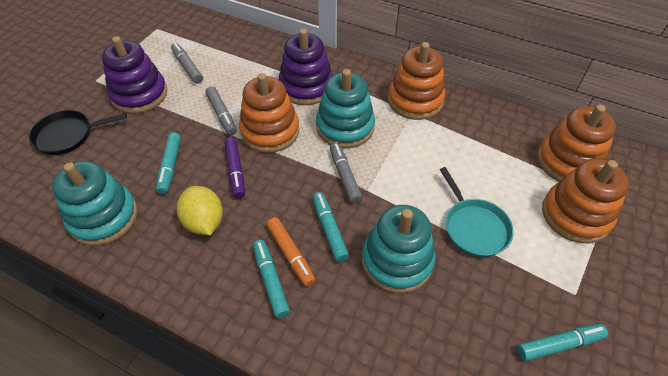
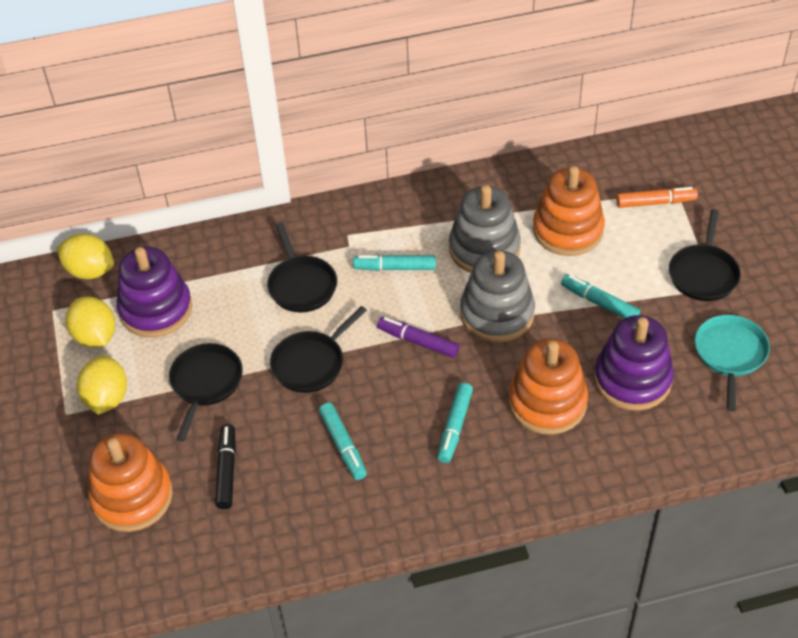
black marker: none = 0 -> [215,424,236,509] = 1
black pan: [29,110,127,155] = 1 -> [169,343,243,442] [267,223,337,313] [270,306,367,393] [669,209,741,301] = 4
grey marker: [171,43,203,84] [206,86,237,135] [330,143,363,204] = 3 -> none = 0
grey stacking toy: none = 0 -> [449,185,521,273] [460,250,535,342] = 2
orange stacking toy: [239,73,299,153] [388,42,445,120] [537,105,616,182] [542,159,629,243] = 4 -> [88,433,173,532] [509,338,588,435] [533,166,605,256] = 3
turquoise stacking toy: [52,161,138,246] [316,69,375,148] [362,205,435,293] = 3 -> none = 0
yellow lemon: [177,186,223,235] = 1 -> [56,233,114,279] [66,296,115,348] [77,355,127,415] = 3

